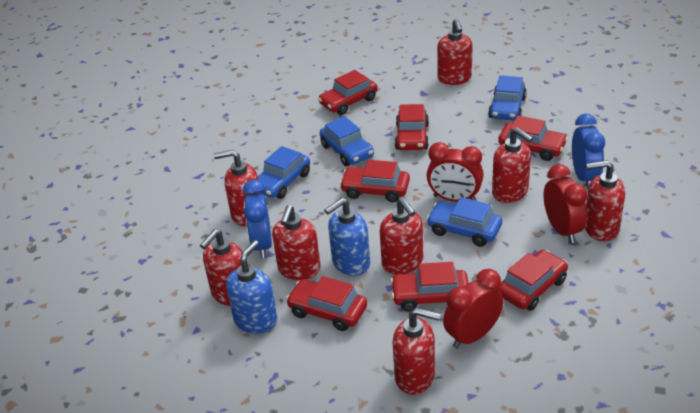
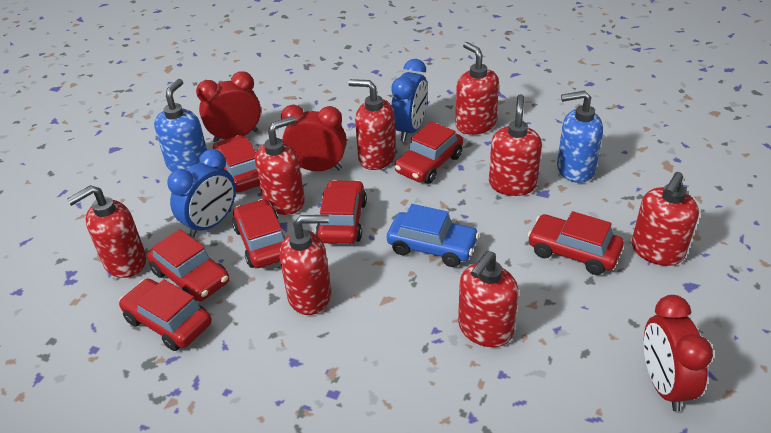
blue car: [258,146,310,199] [320,116,374,166] [426,197,502,247] [488,75,527,121] = 4 -> [387,204,479,267] = 1

